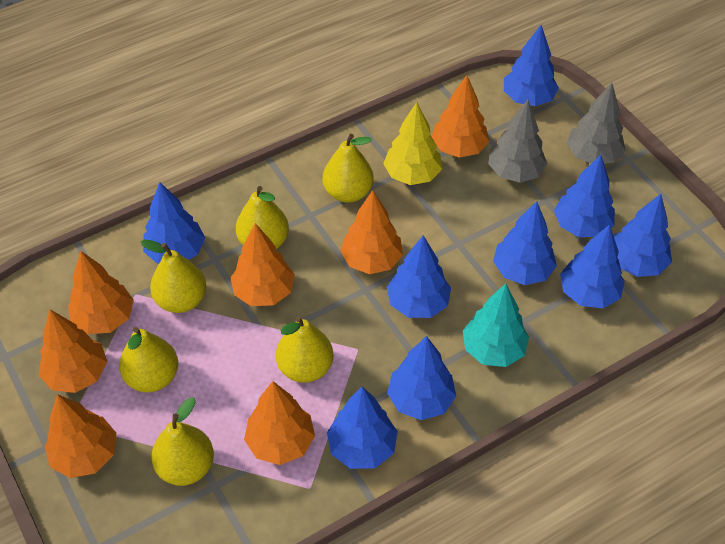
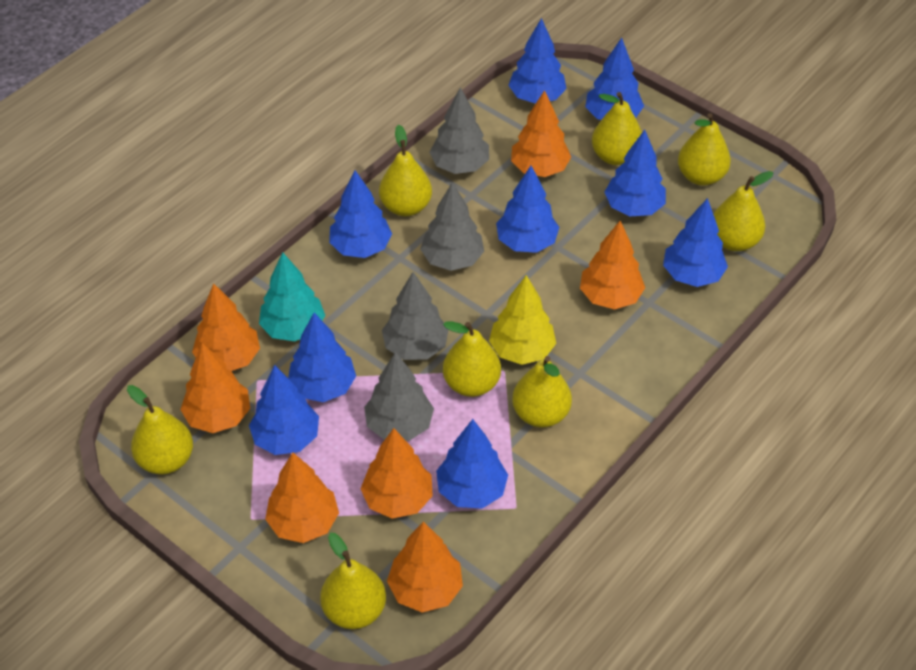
grey tree: [488,100,547,183] [567,83,625,164] = 2 -> [364,352,434,441] [382,272,448,360] [420,182,484,271] [429,87,489,174] = 4
yellow pear: [119,327,178,392] [141,240,206,313] [152,397,214,486] [236,186,289,249] [276,316,333,383] [323,134,374,203] = 6 -> [127,385,193,474] [320,533,386,629] [379,125,432,216] [443,321,501,397] [512,356,572,428] [592,92,642,165] [678,113,731,186] [713,171,773,251] = 8

